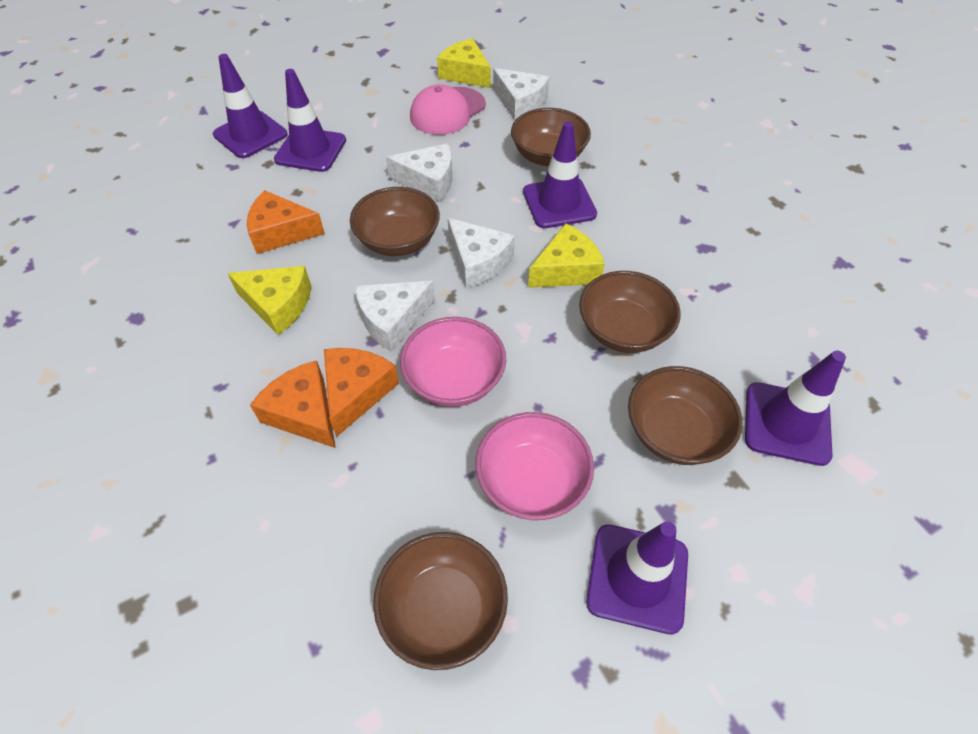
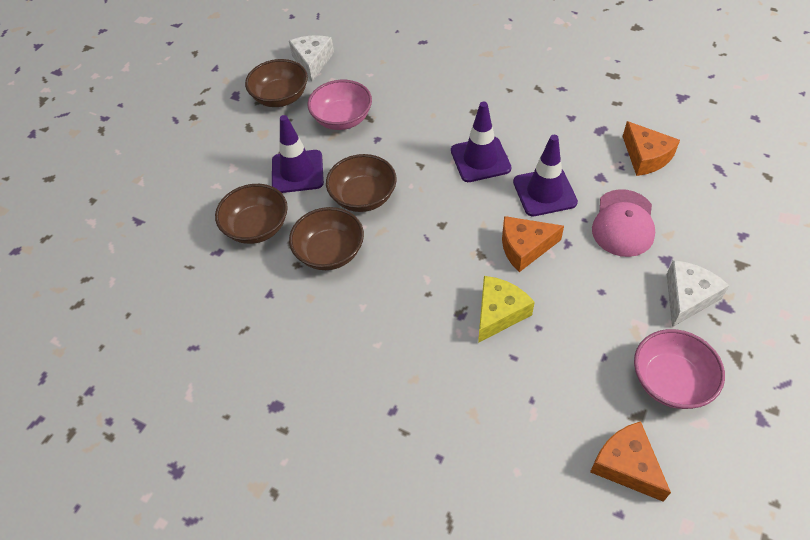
brown bowl: [350,187,440,256] [373,532,508,670] [511,108,591,166] [579,271,681,353] [628,366,742,465] = 5 -> [215,184,288,244] [245,59,308,107] [289,207,364,270] [326,154,397,212] = 4
purple traffic cone: [213,54,288,158] [274,69,346,172] [523,122,597,228] [586,521,688,634] [745,351,846,466] = 5 -> [272,115,324,193] [451,102,512,182] [513,135,578,216] = 3
white cheese: [355,281,435,352] [386,143,452,202] [448,218,515,288] [493,68,549,120] = 4 -> [289,35,334,82] [667,260,730,327] = 2
yellow cheese: [227,266,311,335] [437,38,491,88] [528,224,605,288] = 3 -> [478,276,535,343] = 1

